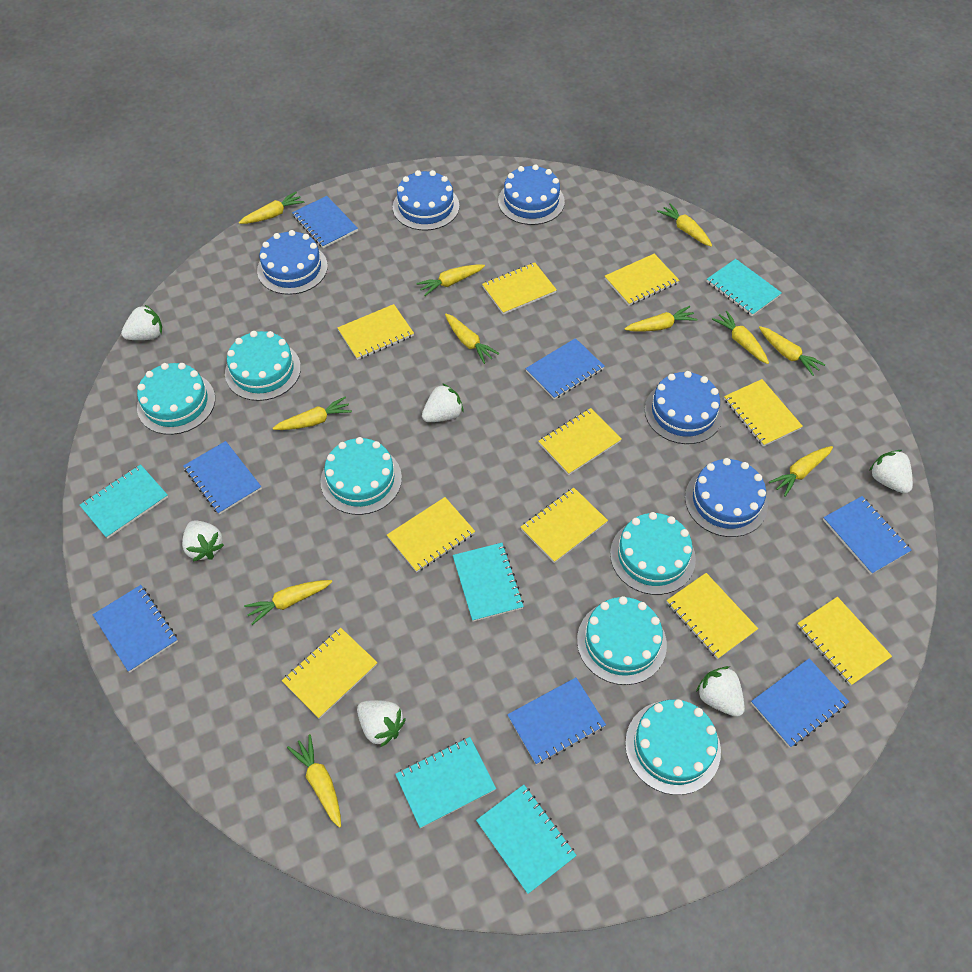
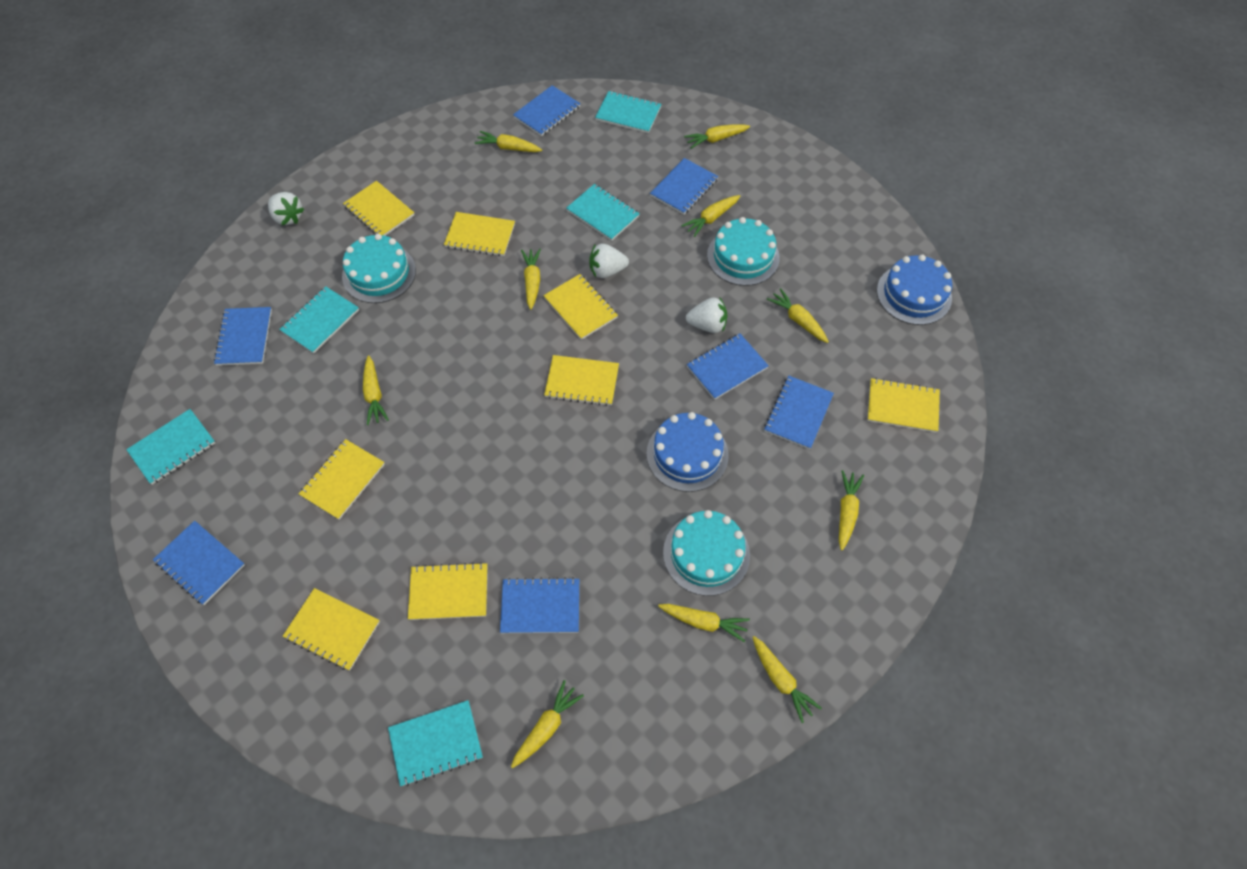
blue cake: [257,230,328,295] [393,170,459,231] [498,164,565,225] [645,371,723,444] [685,458,768,537] = 5 -> [646,412,729,492] [877,254,952,325] = 2
turquoise cake: [137,363,215,435] [225,331,301,401] [320,437,402,515] [577,596,667,685] [610,512,696,595] [625,699,721,795] = 6 -> [342,234,416,303] [663,510,750,596] [707,217,780,286] = 3
white strawberry: [121,305,162,340] [182,520,224,561] [357,700,406,747] [422,383,463,422] [696,666,745,717] [869,450,913,493] = 6 -> [268,192,304,225] [589,243,629,278] [686,297,727,333] = 3
yellow carrot: [239,192,305,224] [244,580,332,625] [273,397,352,430] [287,734,341,828] [416,264,485,296] [445,313,500,364] [624,306,698,331] [657,203,712,247] [712,311,769,364] [759,326,826,376] [769,446,833,497] = 11 -> [363,355,389,425] [475,131,542,152] [511,680,584,768] [521,249,541,310] [658,604,750,642] [681,195,740,237] [684,124,750,149] [753,636,822,723] [767,288,829,343] [839,470,864,550] = 10
yellow notebook: [282,628,378,719] [337,304,414,360] [387,497,475,572] [482,262,557,315] [521,488,608,563] [539,408,622,475] [605,254,679,306] [667,573,758,659] [724,379,803,447] [797,597,892,686] = 10 -> [283,588,380,670] [299,439,385,520] [343,181,414,236] [408,562,487,620] [444,212,515,256] [543,274,618,340] [544,355,619,406] [867,378,940,433] = 8

